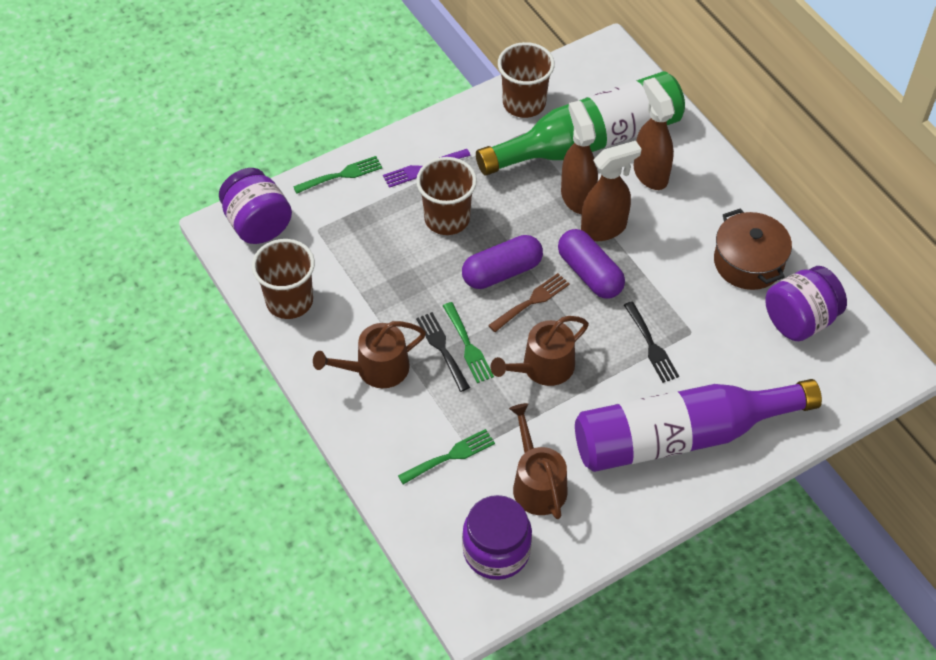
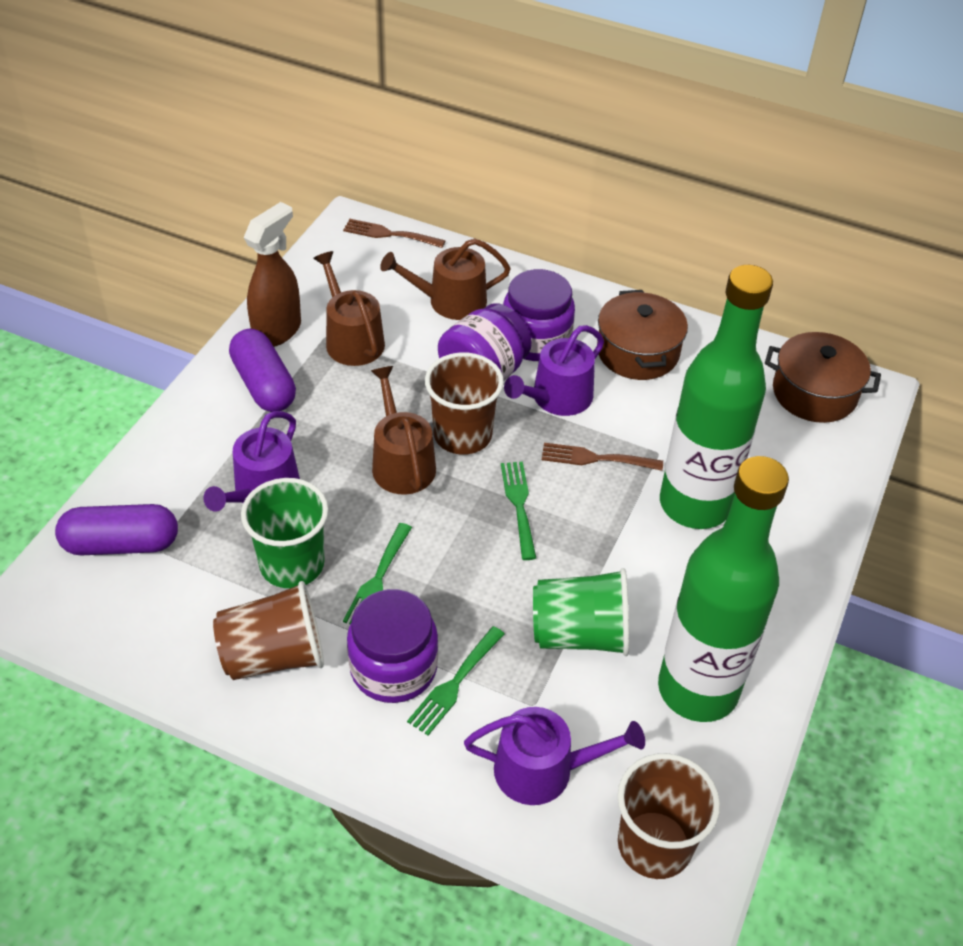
black fork: [416,312,470,392] [624,301,679,383] = 2 -> none = 0
brown fork: [488,273,570,332] = 1 -> [343,219,445,248] [542,443,663,471] = 2
brown pot: [714,208,792,290] = 1 -> [597,290,688,380] [765,332,881,423] = 2
brown spray bottle: [561,101,598,214] [581,141,642,241] [634,78,675,190] = 3 -> [243,202,301,347] = 1
green bottle: [476,71,685,176] = 1 -> [658,456,789,722] [660,265,773,529] = 2
green cup: none = 0 -> [241,478,329,588] [533,568,629,656] = 2
purple bottle: [575,379,822,472] = 1 -> none = 0
purple fork: [383,149,471,188] = 1 -> none = 0
purple watering can: none = 0 -> [203,411,300,512] [464,707,645,805] [504,325,604,416] = 3

